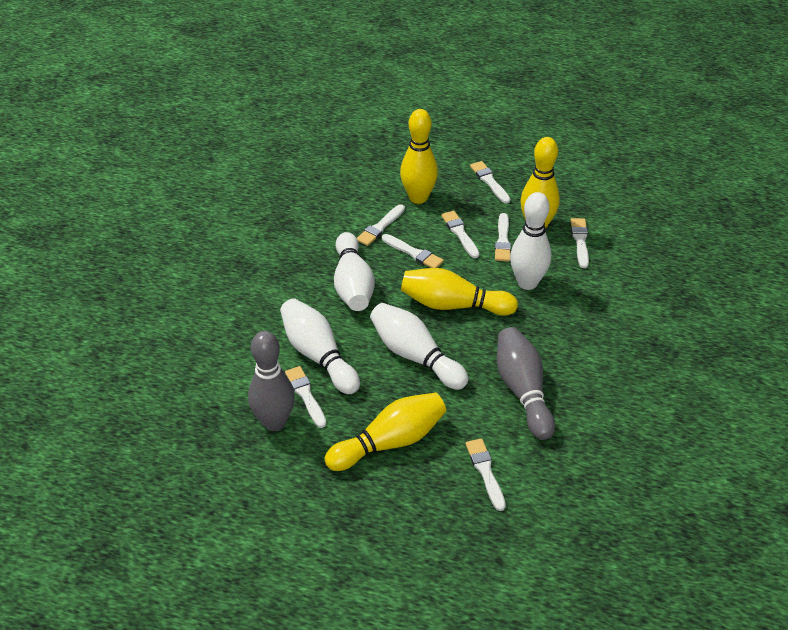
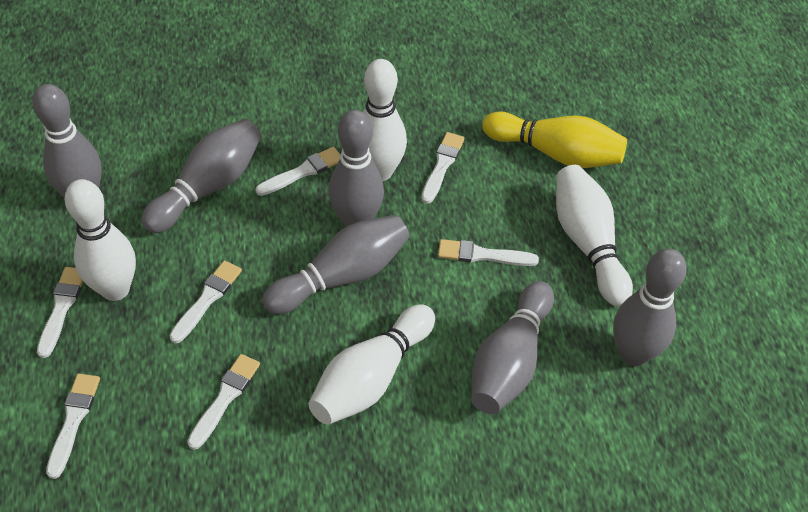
grey bowling pin: [248,331,295,431] [497,327,555,440] = 2 -> [32,84,102,198] [141,119,261,233] [262,215,410,314] [329,110,384,227] [471,281,554,414] [613,249,687,366] = 6
white brush: [285,366,326,428] [357,204,405,246] [382,234,444,268] [441,211,479,258] [465,438,506,511] [470,161,510,204] [495,213,511,261] [570,218,589,268] = 8 -> [37,267,83,358] [46,374,100,479] [170,261,242,343] [187,354,260,450] [256,147,340,196] [421,132,465,204] [438,239,539,266] = 7
yellow bowling pin: [325,393,446,471] [400,109,438,204] [401,268,518,316] [521,137,560,228] = 4 -> [482,111,627,168] = 1

